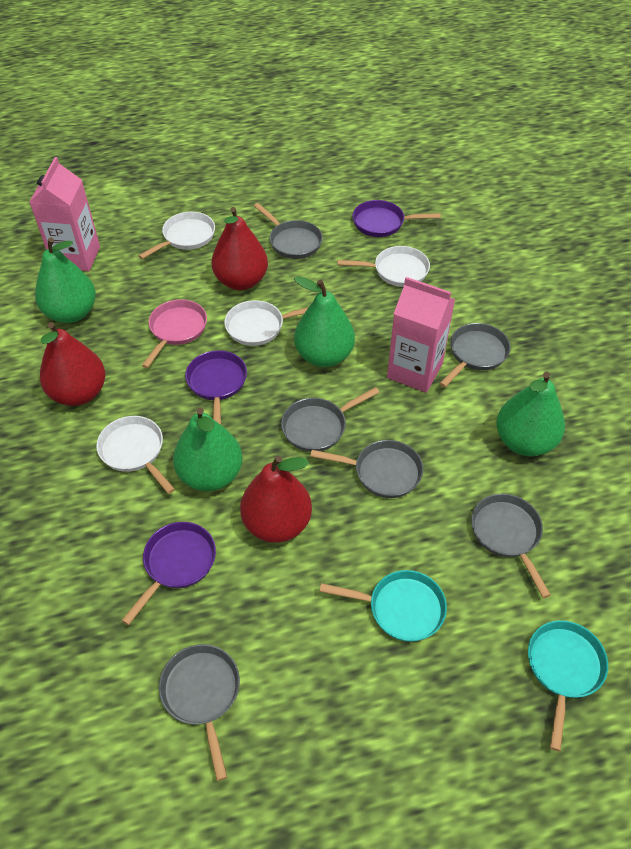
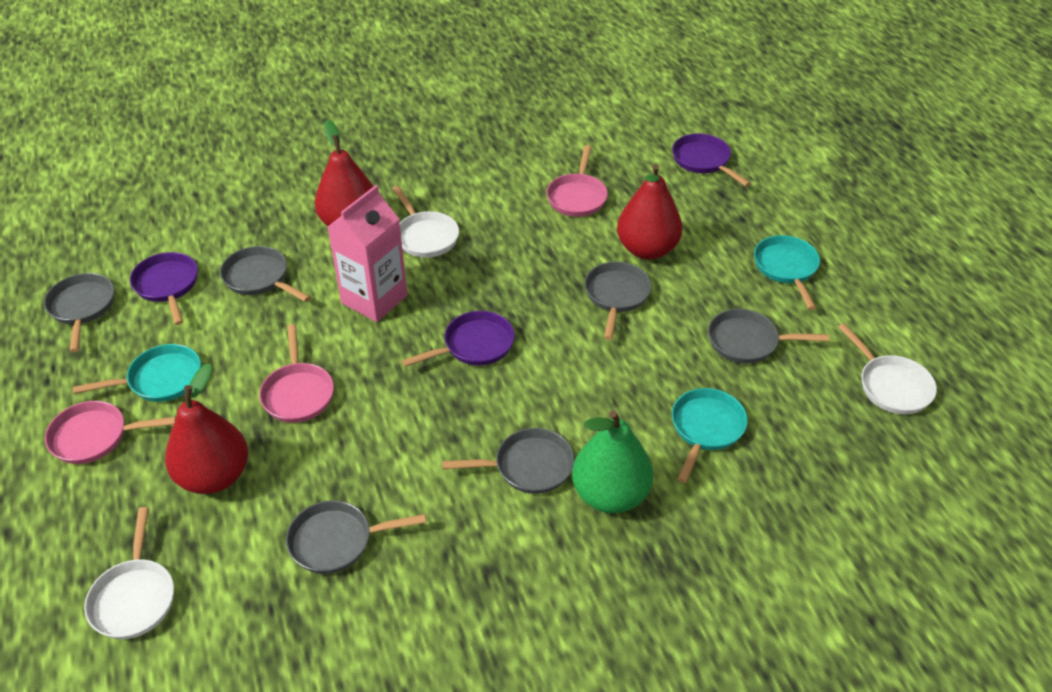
green pear: [35,237,96,323] [173,408,242,491] [294,276,355,367] [496,372,565,456] = 4 -> [572,410,653,513] = 1
pink carton: [30,157,100,271] [387,277,455,393] = 2 -> [328,185,408,322] = 1
pink pan: [142,299,207,368] = 1 -> [45,401,176,464] [259,324,334,423] [546,145,608,217] = 3
turquoise pan: [320,570,447,642] [528,620,608,751] = 2 -> [73,344,201,402] [672,388,748,483] [754,235,820,310] = 3
white pan: [96,416,175,494] [138,212,215,259] [224,300,308,346] [337,246,430,287] = 4 -> [84,507,174,639] [392,186,459,258] [838,323,937,414] = 3

